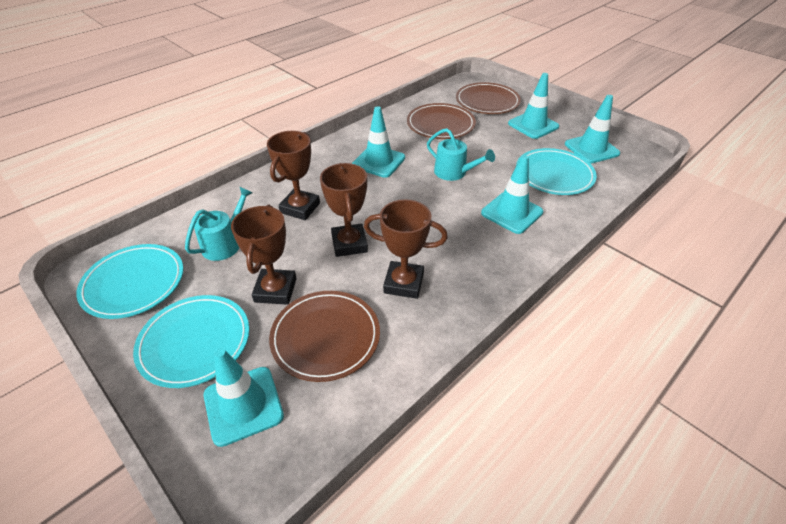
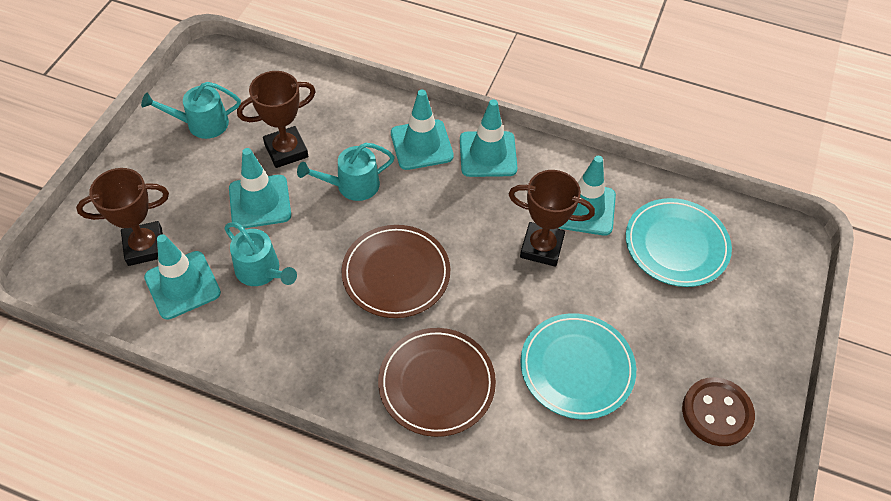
brown button: none = 0 -> [682,377,755,446] = 1
brown plate: [269,291,380,382] [407,103,476,139] [456,82,521,114] = 3 -> [341,225,450,318] [378,328,496,437] = 2
brown trophy: [231,205,297,305] [267,131,320,220] [320,163,368,257] [364,199,448,299] = 4 -> [76,168,169,266] [237,71,316,168] [508,170,595,267] = 3
turquoise plate: [76,244,183,319] [133,295,249,388] [516,148,597,195] = 3 -> [521,313,636,419] [626,198,732,287] = 2
turquoise watering can: [185,187,253,261] [427,128,495,181] = 2 -> [141,82,241,139] [224,222,297,286] [297,143,395,201] = 3

